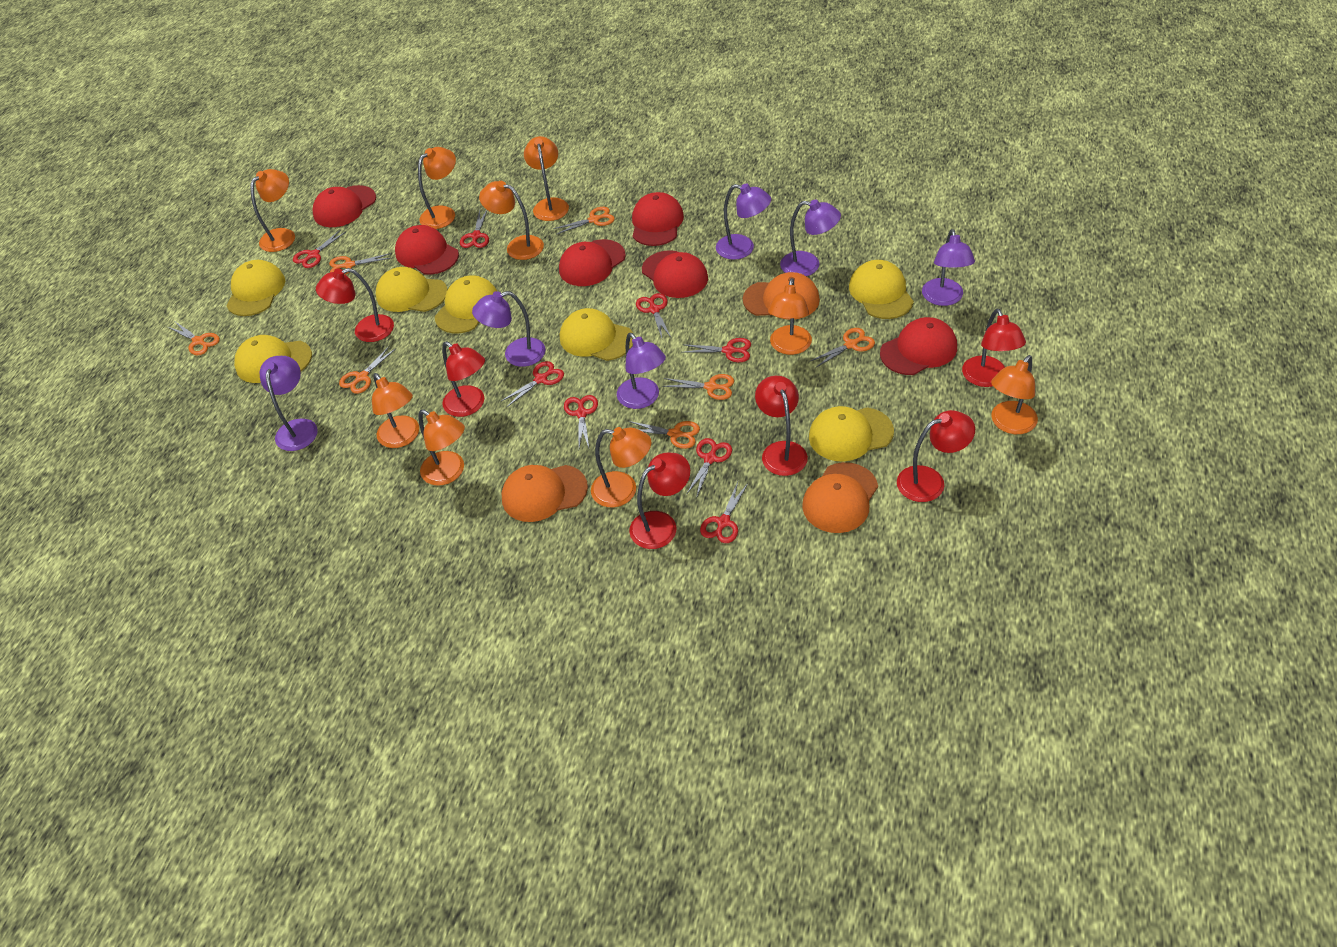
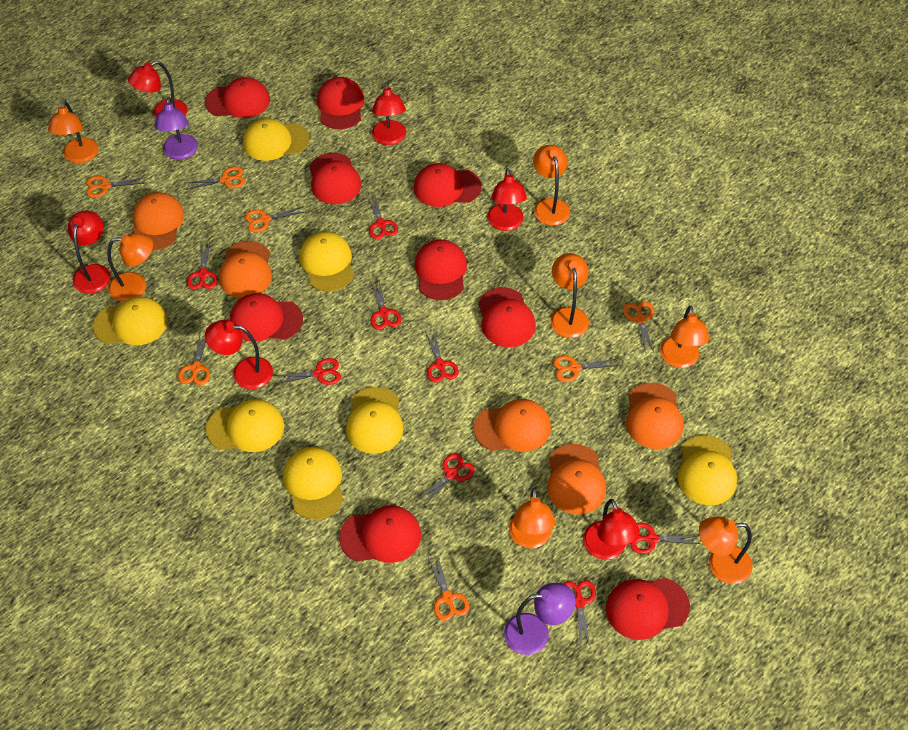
orange cap: [502,465,588,522] [743,272,820,320] [802,462,878,533] = 3 -> [133,192,184,251] [219,241,272,298] [474,399,551,452] [547,444,606,515] [626,383,683,449] = 5
orange lamp: [250,169,295,252] [372,373,419,448] [418,147,456,229] [419,409,465,486] [479,181,544,260] [524,136,569,221] [591,427,651,507] [768,278,812,355] [991,355,1038,434] = 9 -> [48,101,99,163] [107,233,153,302] [509,488,555,548] [533,145,570,226] [550,253,589,338] [660,305,709,368] [699,517,753,584] = 7
purple lamp: [260,356,318,451] [472,291,546,367] [617,333,666,409] [716,183,771,260] [780,199,841,276] [922,229,975,306] = 6 -> [154,97,198,160] [504,583,576,655] = 2
red cap: [313,185,376,227] [395,225,459,275] [559,239,626,286] [632,192,684,246] [642,250,708,298] [880,317,957,375] = 6 -> [205,77,270,118] [230,293,303,342] [309,153,361,204] [317,77,365,129] [339,505,421,563] [413,163,482,207] [414,240,467,300] [478,287,536,347] [606,578,690,640] = 9

